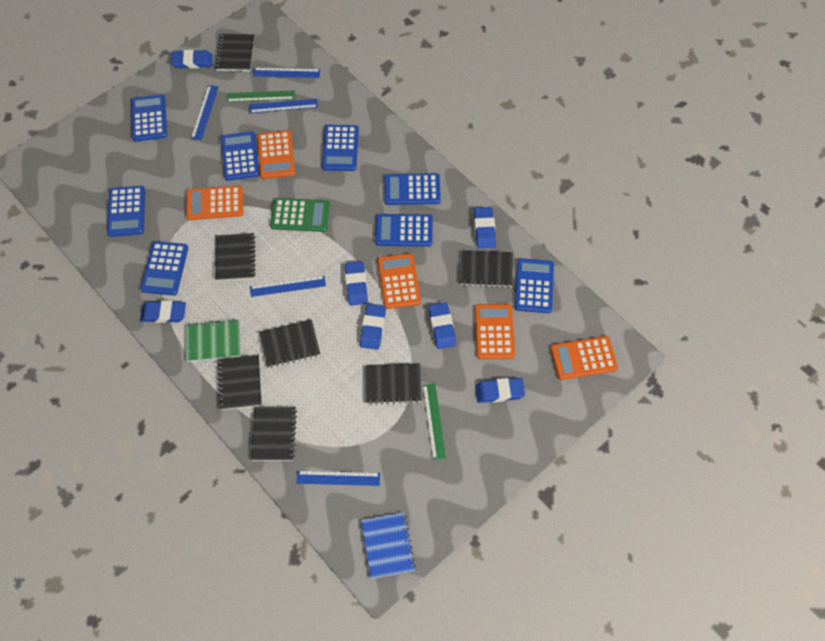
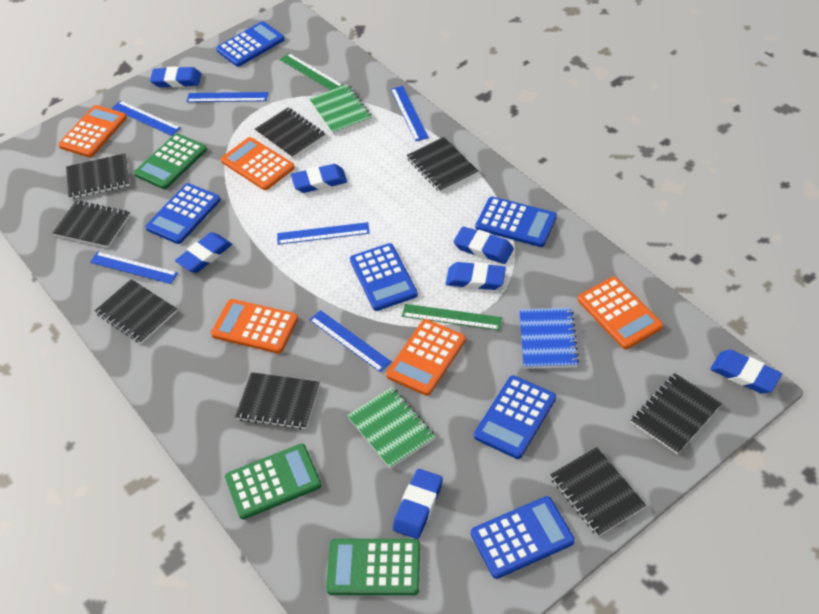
black notebook: [215,34,255,71] [215,233,256,281] [217,354,262,410] [250,407,297,461] [259,319,320,368] [365,363,422,405] [460,250,513,288] = 7 -> [53,200,130,248] [66,153,130,199] [95,279,177,344] [235,372,320,430] [255,107,325,159] [406,137,478,193] [550,447,646,537] [631,373,722,454] = 8
blue calculator: [107,186,145,237] [131,94,167,142] [140,241,188,295] [221,131,259,181] [322,125,359,171] [375,214,433,247] [384,173,441,205] [515,258,554,313] = 8 -> [145,183,220,244] [216,21,285,67] [350,243,418,311] [471,496,575,579] [474,375,556,459] [475,197,557,247] = 6
blue ruler: [191,85,219,140] [249,99,318,113] [250,276,326,297] [253,68,320,78] [297,471,380,486] = 5 -> [90,252,178,284] [112,101,181,136] [186,92,268,102] [277,222,369,245] [309,310,392,372] [391,86,429,141] = 6
green calculator: [270,198,330,232] = 1 -> [134,133,207,189] [225,444,321,520] [326,539,420,595] = 3
green notebook: [186,319,241,362] = 1 -> [309,84,372,135] [347,387,436,469] = 2

